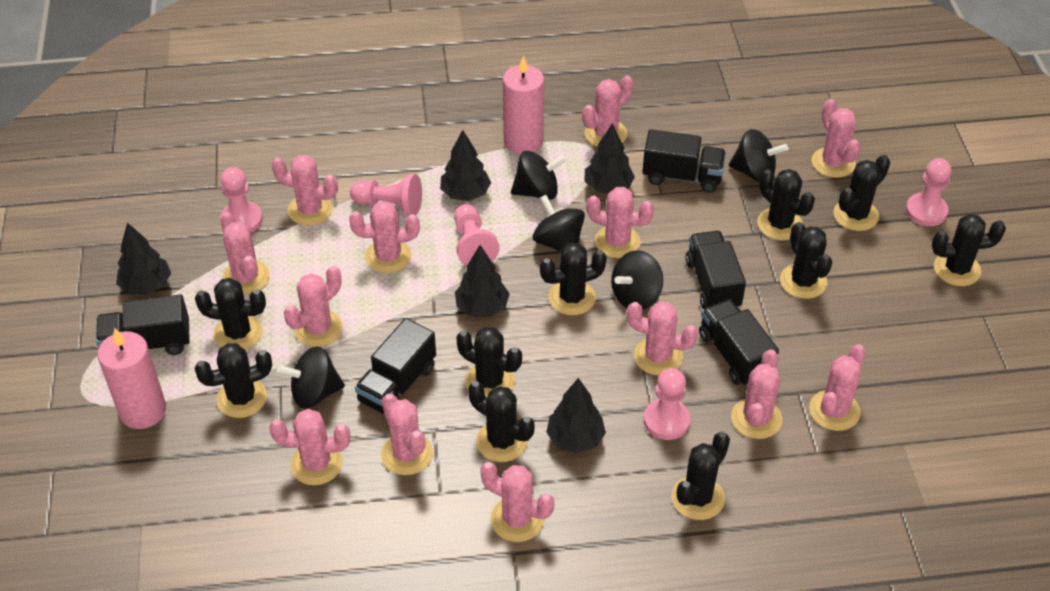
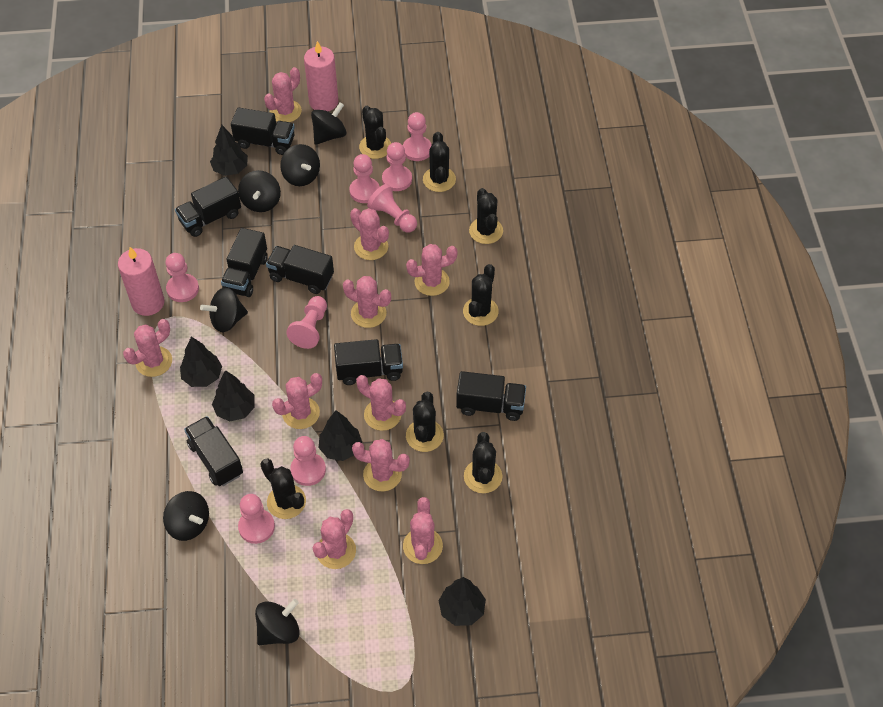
black cactus: [194,343,272,418] [195,278,266,350] [456,327,522,397] [468,381,534,462] [540,243,607,315] [671,432,730,520] [757,169,815,240] [780,222,832,299] [834,155,890,231] [932,214,1006,286] = 10 -> [260,459,306,519] [359,106,391,159] [406,392,444,452] [423,132,456,192] [463,264,499,326] [464,432,502,493] [469,188,503,244] = 7
black spinning top: [277,346,345,409] [511,151,567,200] [533,195,585,251] [611,250,663,310] [729,129,788,182] = 5 -> [163,491,209,541] [200,287,248,332] [238,170,281,212] [255,599,300,645] [280,144,320,186] [311,102,346,145] = 6
black truck: [96,295,190,355] [355,318,436,414] [643,129,726,192] [686,231,746,309] [699,299,779,386] = 5 -> [175,176,241,237] [184,416,243,486] [221,228,268,297] [231,107,295,155] [266,245,334,294] [334,339,403,385] [456,371,526,421] = 7
pink cactus: [220,212,270,295] [270,409,350,485] [271,155,338,226] [284,266,343,347] [349,201,420,273] [381,393,433,475] [480,462,554,542] [582,76,634,147] [586,187,654,258] [627,302,698,376] [731,349,782,439] [809,344,866,431] [812,99,860,178] = 13 -> [123,319,172,377] [264,67,302,122] [272,373,322,429] [313,509,356,569] [343,276,391,328] [350,208,389,260] [352,439,410,491] [356,375,406,431] [403,497,443,564] [406,244,457,296] = 10
pink pawn: [220,167,263,233] [350,174,422,215] [454,204,500,266] [644,368,691,440] [906,158,952,226] = 5 -> [165,253,199,302] [238,494,275,544] [286,296,327,349] [290,436,326,486] [349,154,380,203] [367,184,417,233] [382,142,412,191] [403,112,432,161] = 8

